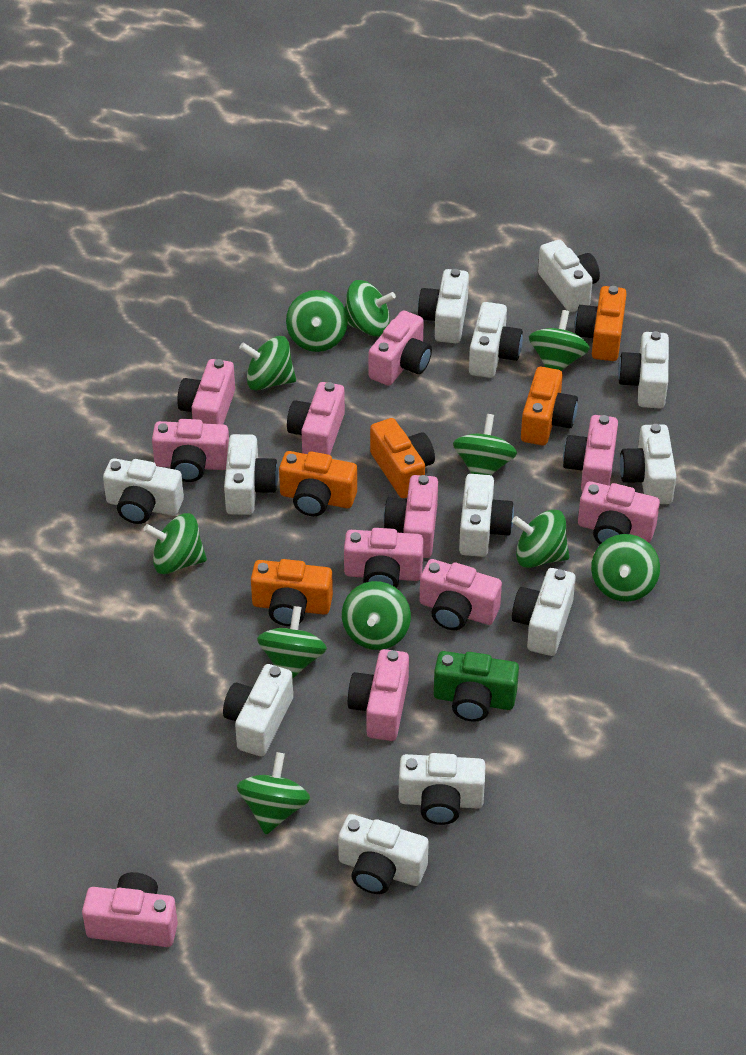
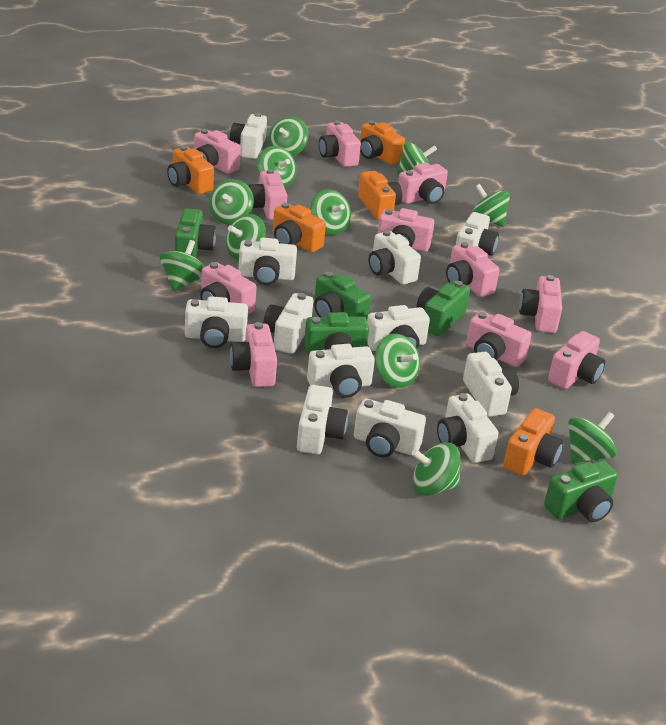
green camera: [434,651,519,722] = 1 -> [175,208,216,258] [304,312,369,356] [314,271,371,319] [417,280,470,336] [544,460,618,522] = 5

